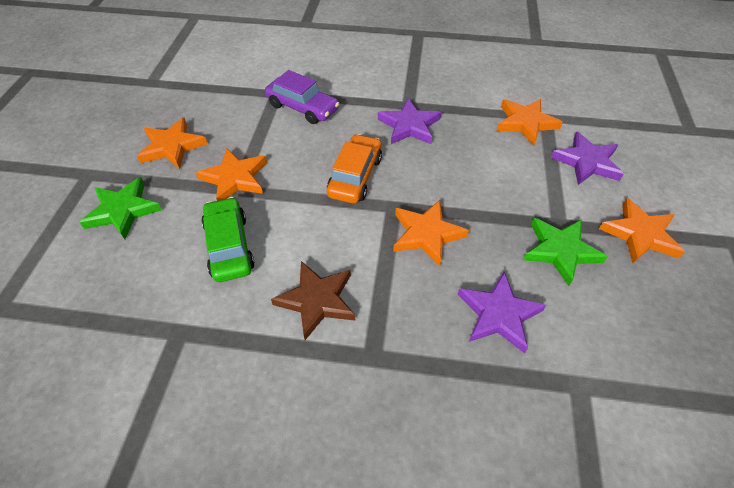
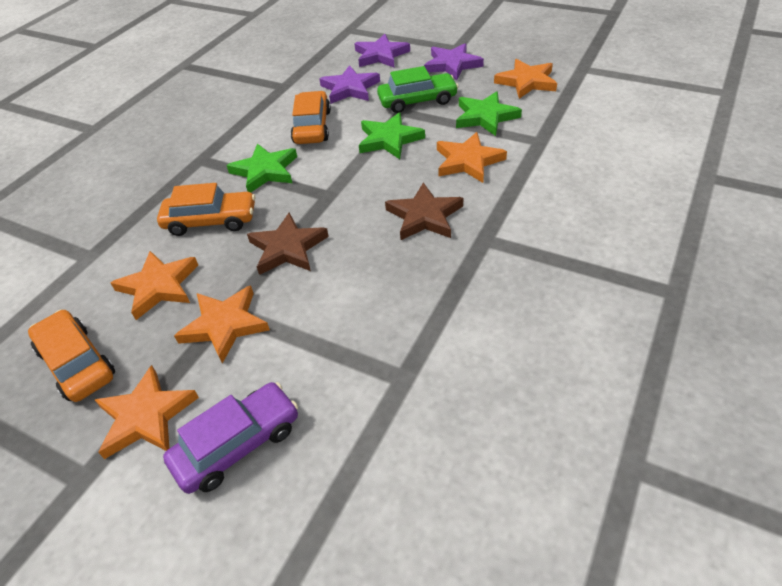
brown star: [271,261,355,340] = 1 -> [247,213,329,275] [385,182,463,240] = 2
green star: [79,177,162,239] [523,218,608,286] = 2 -> [226,144,297,192] [359,112,425,159] [456,91,522,136] = 3
orange car: [327,134,382,203] = 1 -> [28,310,115,402] [157,183,255,236] [291,91,331,144] = 3

